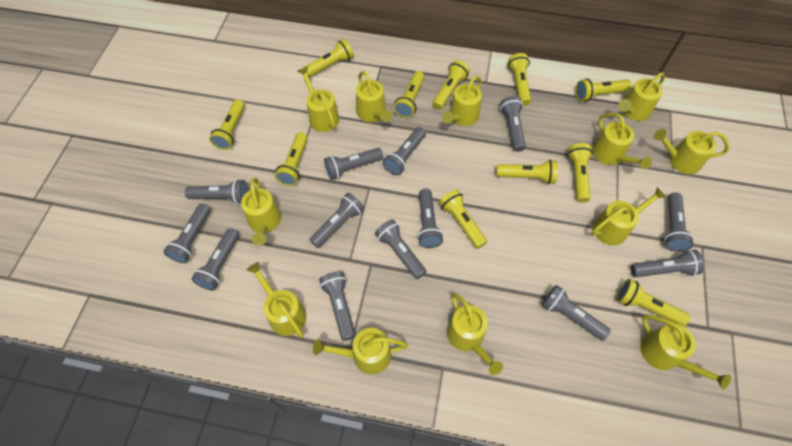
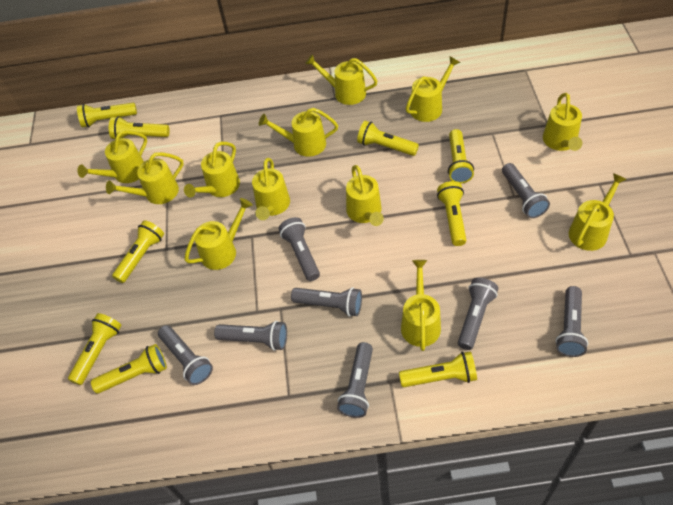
grey flashlight: [163,203,211,263] [185,179,248,204] [191,228,239,291] [309,193,364,248] [319,271,356,341] [324,148,383,180] [375,219,426,279] [383,127,426,176] [417,189,443,248] [500,96,526,152] [542,285,611,341] [631,250,704,277] [664,192,694,252] = 13 -> [158,325,213,385] [214,321,287,351] [279,217,320,281] [291,287,362,316] [337,342,373,418] [458,278,498,350] [502,163,550,218] [555,286,588,357] = 8
yellow flashlight: [209,99,245,150] [275,132,308,186] [303,39,354,78] [394,71,425,118] [432,60,470,110] [439,189,487,249] [496,160,558,184] [508,53,531,106] [567,143,593,203] [576,79,632,102] [617,279,690,326] = 11 -> [68,313,122,385] [77,103,137,127] [91,344,167,393] [109,116,170,139] [112,220,164,283] [357,121,419,156] [399,351,477,387] [437,181,467,246] [448,129,474,184] = 9

